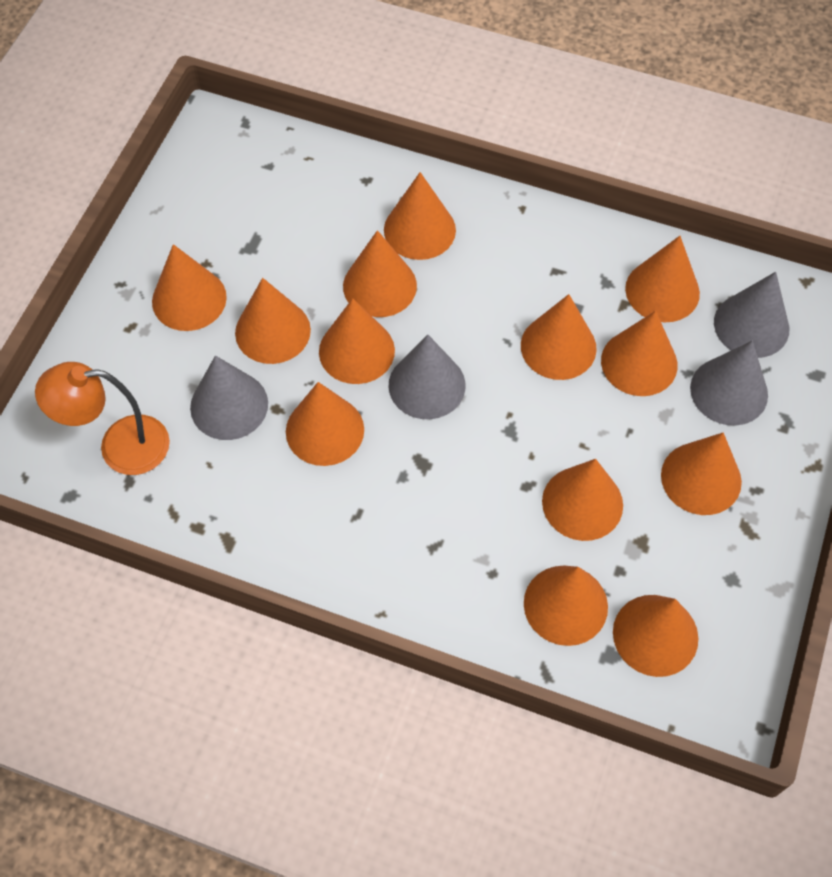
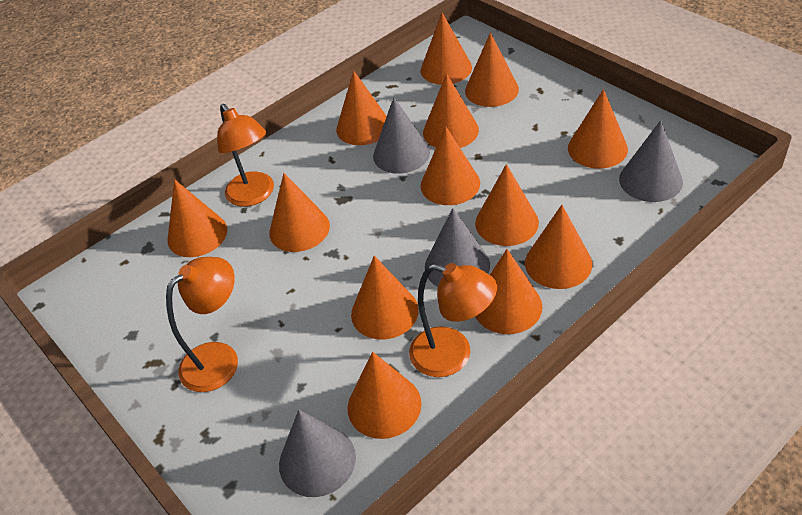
orange lamp: [35,362,170,475] = 1 -> [166,257,238,392] [217,104,274,207] [409,263,497,377] = 3

